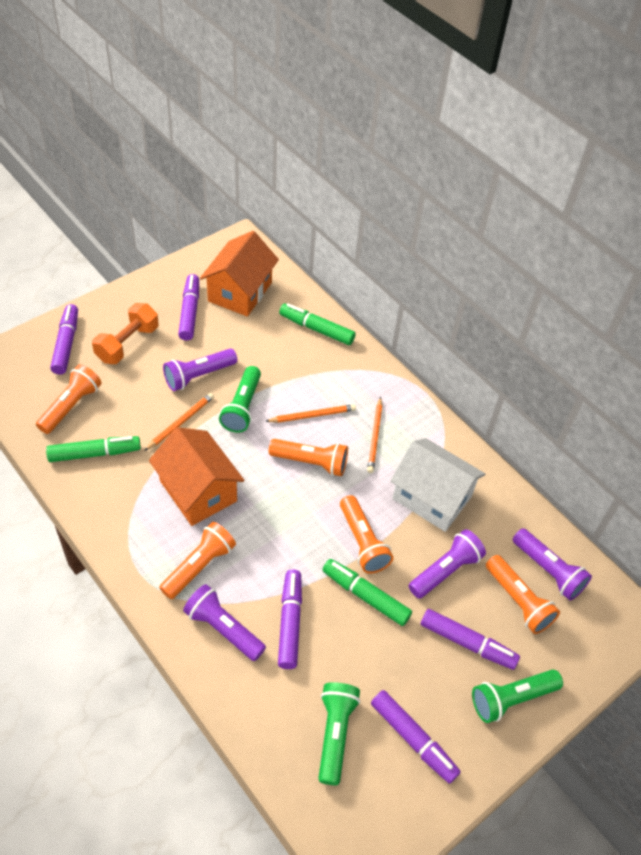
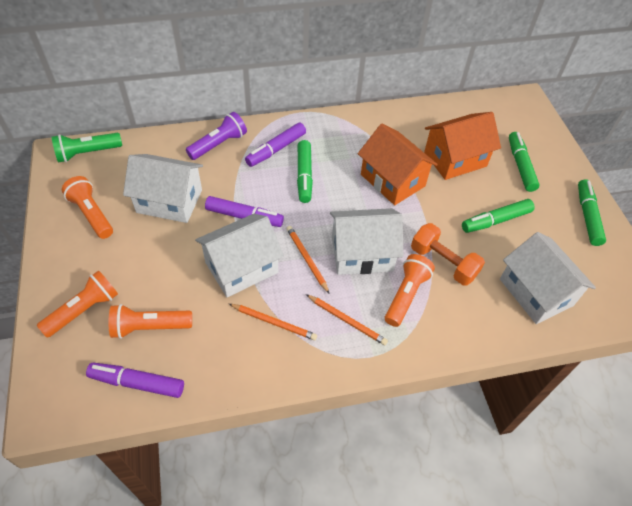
green flashlight: [219,366,261,433] [318,682,360,785] [472,670,563,723] = 3 -> [52,133,122,162] = 1
green marker: [46,436,141,462] [279,303,356,345] [323,559,412,626] = 3 -> [297,140,313,203] [462,199,535,233] [509,132,540,192] [578,179,606,246] = 4
orange flashlight: [36,364,102,434] [159,522,236,599] [269,439,348,476] [340,495,394,574] [486,555,560,634] = 5 -> [37,270,118,338] [62,176,113,239] [109,304,192,339] [385,254,435,327] = 4
purple flashlight: [163,349,237,391] [183,584,266,661] [408,529,486,599] [513,528,592,601] = 4 -> [186,112,247,160] = 1
purple marker: [50,304,78,375] [178,274,199,341] [278,570,302,669] [371,690,461,784] [421,609,520,670] = 5 -> [86,363,184,398] [205,196,284,227] [245,123,306,167] = 3
white house: [390,438,485,532] = 1 -> [123,154,203,223] [195,214,284,297] [330,208,403,275] [500,232,596,324] = 4

